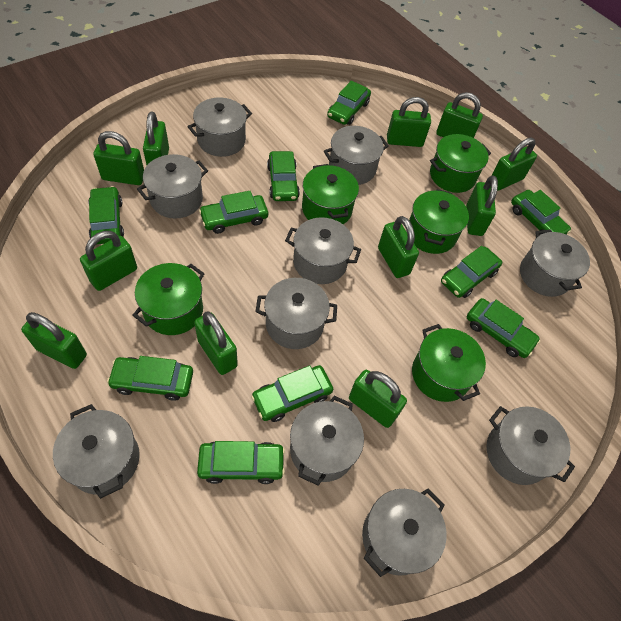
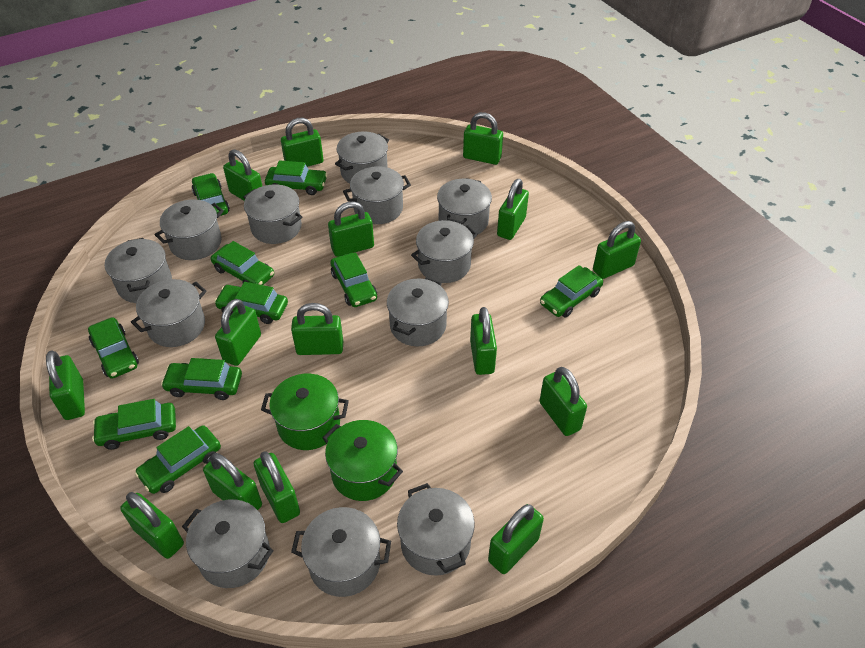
green padlock: [21,312,87,369] [80,231,137,291] [94,131,144,185] [143,112,169,165] [194,312,238,375] [349,370,407,428] [378,216,419,278] [387,97,431,147] [436,92,483,138] [466,175,498,236] [491,138,537,190] = 11 -> [46,350,85,420] [120,492,184,559] [203,453,262,510] [215,299,261,366] [223,149,262,201] [254,451,300,523] [281,118,323,167] [291,303,343,355] [328,201,374,257] [463,112,503,165] [470,307,497,375] [488,504,544,574] [497,179,529,240] [539,367,587,436] [593,221,641,279] = 15
green pot: [132,263,205,335] [302,164,359,224] [409,189,469,254] [412,324,486,402] [430,134,491,193] = 5 -> [261,374,349,450] [322,420,403,501] = 2
grey pot: [53,404,140,499] [137,154,208,218] [187,98,252,157] [255,278,337,349] [285,217,361,284] [290,396,364,486] [324,126,389,185] [362,489,446,577] [486,406,575,485] [520,229,590,297] = 10 -> [105,238,172,303] [131,279,207,347] [155,199,224,260] [182,499,274,588] [243,184,302,244] [291,507,391,597] [335,132,389,183] [343,166,411,224] [387,277,449,346] [397,483,475,576] [411,220,478,283] [437,178,492,235] = 12

